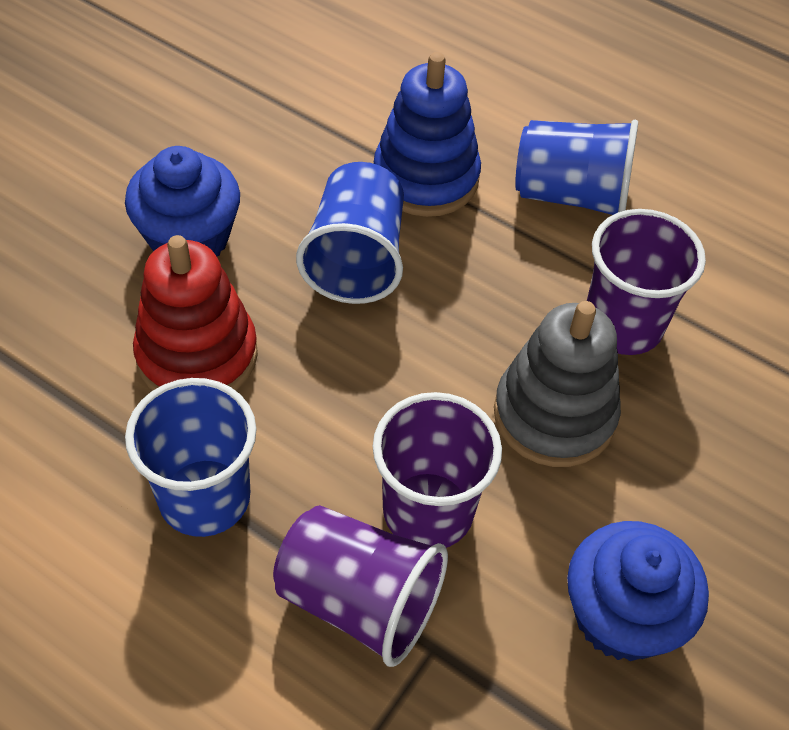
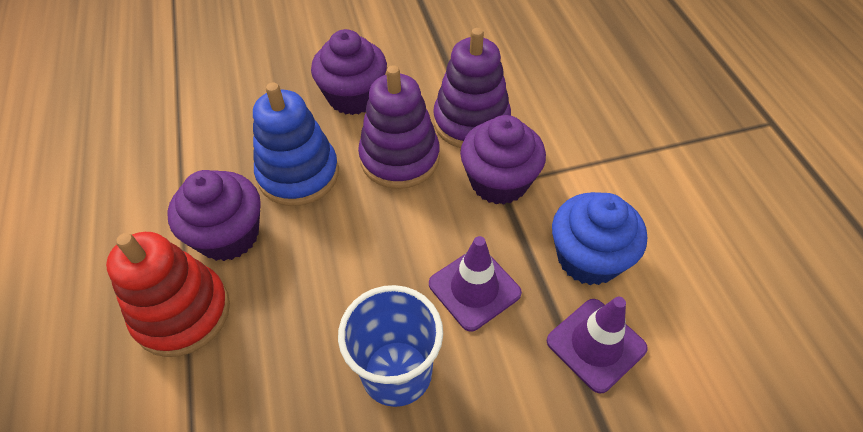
blue cup: [125,378,257,537] [296,162,404,304] [515,119,638,215] = 3 -> [338,285,443,407] = 1
blue cupcake: [125,146,240,256] [567,521,709,661] = 2 -> [552,192,647,285] = 1
grey stacking toy: [494,301,621,467] = 1 -> none = 0
purple cup: [273,505,448,667] [372,392,502,548] [587,209,706,355] = 3 -> none = 0
purple cupcake: none = 0 -> [168,170,261,261] [311,29,387,115] [460,115,546,205] = 3
purple stacking toy: none = 0 -> [358,65,440,189] [433,28,511,148] = 2
purple traffic cone: none = 0 -> [429,236,522,332] [547,297,648,394] = 2

